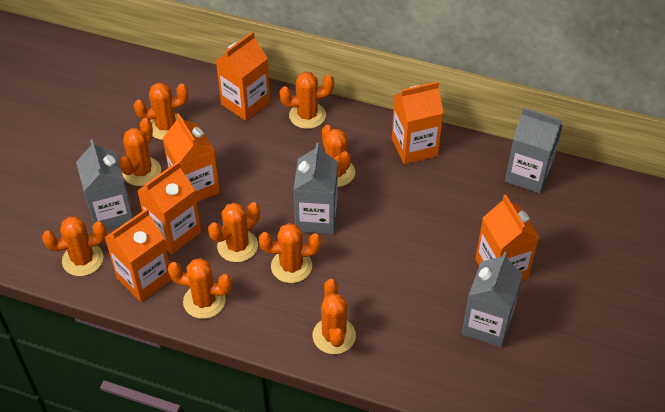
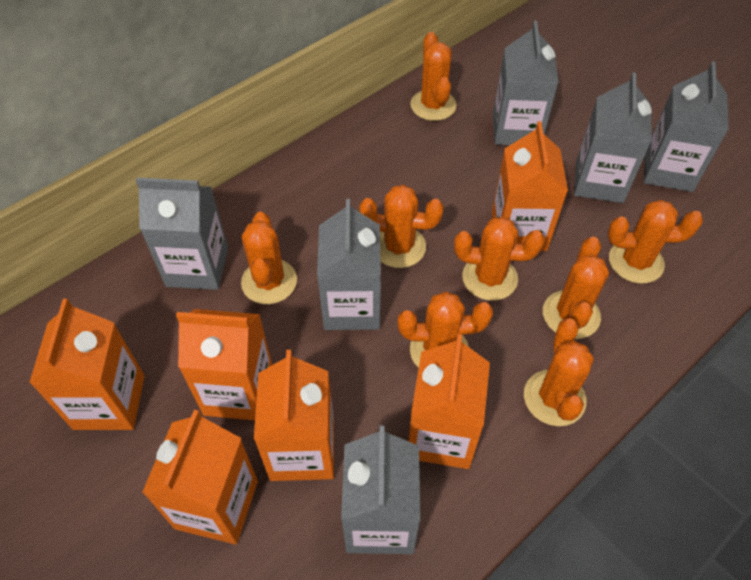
grey carton: [76,139,133,230] [293,143,338,234] [462,251,523,348] [505,107,563,194] = 4 -> [136,178,228,290] [317,199,381,330] [341,426,420,554] [493,21,559,145] [574,73,652,203] [644,62,729,192] = 6
orange cactus: [42,217,107,276] [119,118,161,186] [134,83,189,140] [168,258,232,319] [208,202,260,262] [259,223,321,283] [279,72,334,129] [313,279,356,354] [322,125,355,187] = 9 -> [241,212,297,304] [359,185,444,268] [398,292,493,368] [410,32,457,121] [454,216,544,301] [524,318,594,426] [543,237,609,339] [608,200,703,284] = 8

